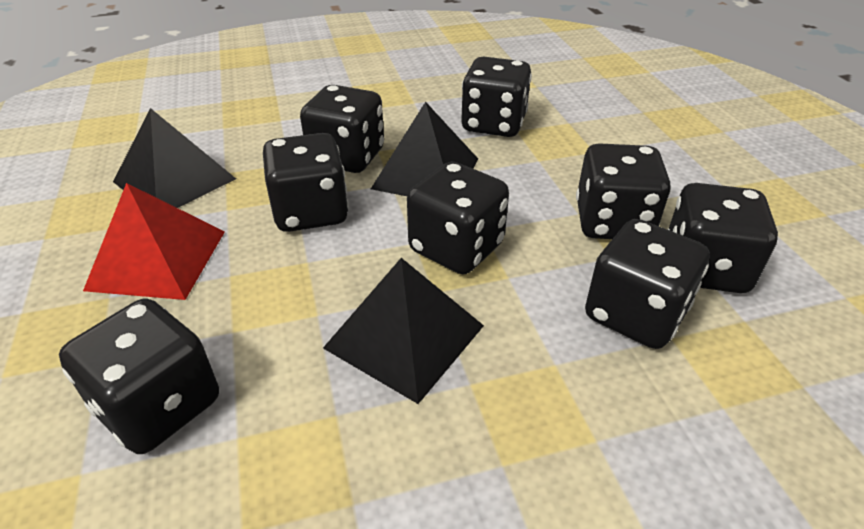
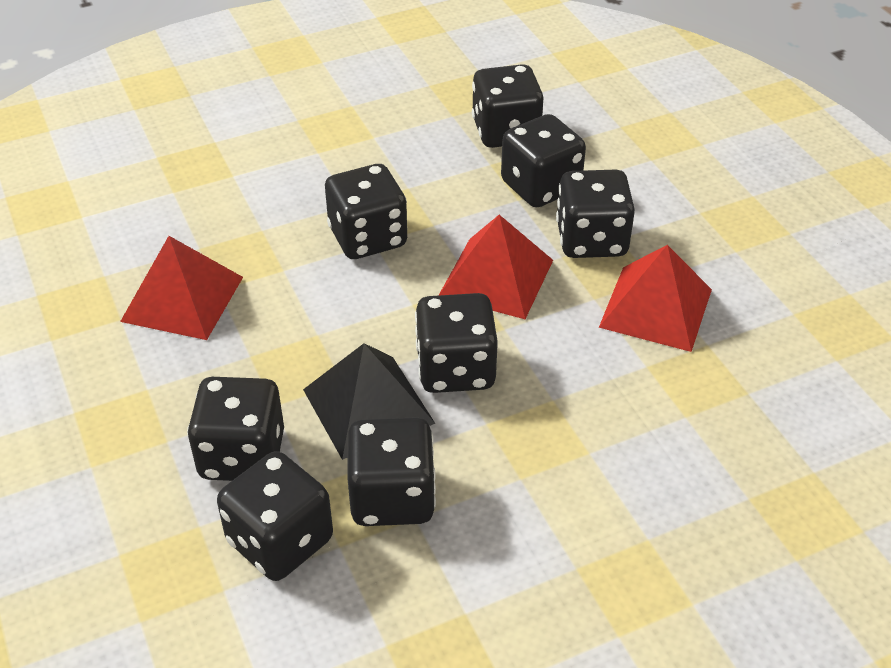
black pyramid: [113,108,236,208] [323,258,484,404] [371,102,478,196] = 3 -> [303,343,436,460] = 1
red pyramid: [83,183,225,300] = 1 -> [120,236,243,340] [438,215,553,319] [599,245,712,352] = 3

